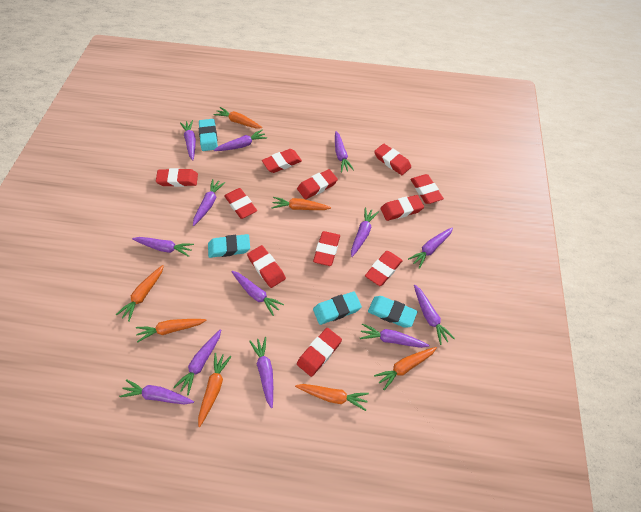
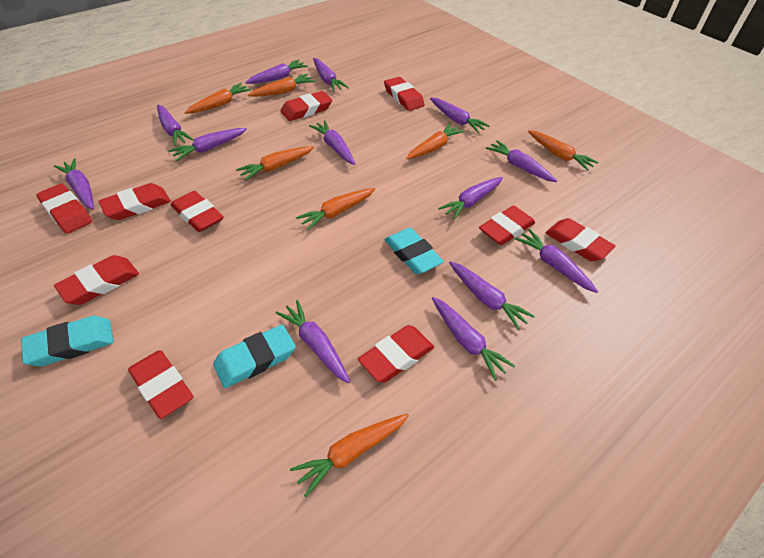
red eraser: [156,168,198,187] [224,188,257,219] [247,245,286,288] [262,149,302,173] [297,169,338,199] [297,328,342,377] [313,231,340,266] [365,251,403,286] [374,144,411,175] [380,195,424,221] [411,174,444,204] = 11 -> [36,183,92,234] [54,255,139,305] [98,183,171,220] [128,350,193,419] [171,191,224,232] [281,91,332,121] [358,325,434,382] [384,77,425,111] [479,206,535,245] [545,218,616,261] = 10
turquoise eraser: [199,119,218,151] [208,234,250,258] [313,292,362,325] [368,296,417,328] = 4 -> [21,316,114,366] [213,325,296,388] [384,228,444,274] = 3

